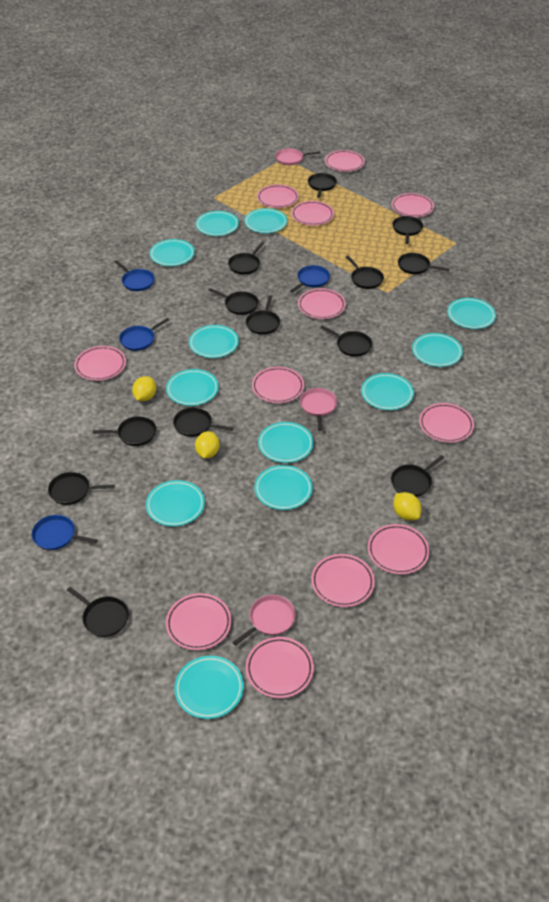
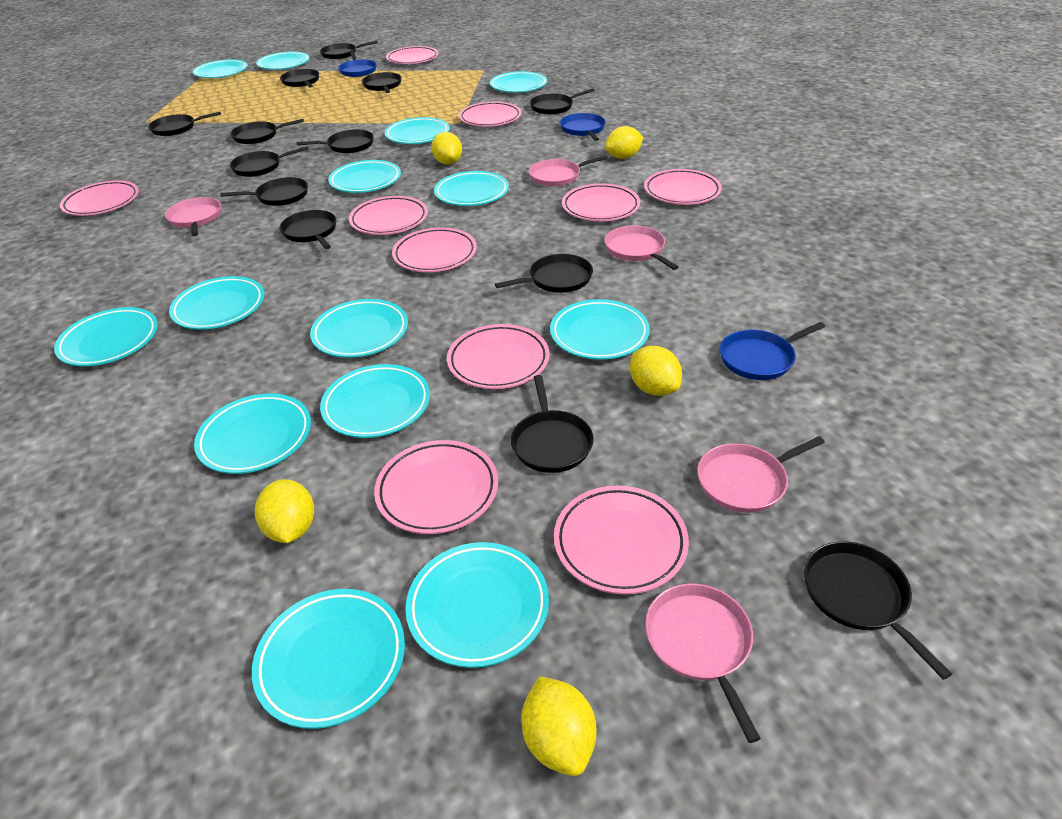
blue pan: [32,515,98,550] [115,260,155,291] [119,318,169,351] [290,265,330,293] = 4 -> [338,50,377,77] [560,113,606,141] [720,322,825,380] = 3
pink pan: [232,595,296,646] [275,148,320,165] [300,388,337,431] = 3 -> [165,197,221,236] [529,155,608,187] [605,226,679,270] [645,584,761,743] [697,436,825,513] = 5
pink plate: [74,346,126,381] [166,593,231,650] [246,637,314,698] [252,367,304,403] [257,184,299,208] [291,201,334,226] [298,288,346,319] [311,554,375,607] [325,150,365,172] [368,524,430,574] [392,193,434,217] [419,403,474,443] = 12 -> [60,181,139,216] [349,196,428,235] [374,440,498,534] [386,46,438,64] [392,227,477,272] [447,324,550,389] [459,102,521,127] [554,485,689,595] [562,184,640,221] [644,169,722,205] = 10
turquoise plate: [146,480,205,527] [150,239,195,266] [166,369,219,406] [174,656,244,719] [189,325,239,358] [196,211,239,236] [244,208,288,233] [254,465,313,510] [258,422,314,463] [361,373,414,410] [412,333,463,367] [447,298,496,329] = 12 -> [54,307,158,366] [169,276,264,330] [193,59,248,78] [194,394,311,474] [252,589,405,729] [256,51,310,70] [310,299,408,358] [320,364,430,438] [328,160,401,193] [385,117,450,144] [405,542,549,668] [434,171,509,206] [490,71,547,92] [550,299,650,360] = 14
yellow lemon: [132,376,156,401] [195,431,220,458] [393,492,421,521] = 3 -> [255,479,314,543] [431,132,462,165] [521,676,597,776] [605,126,643,159] [630,346,682,396] = 5

